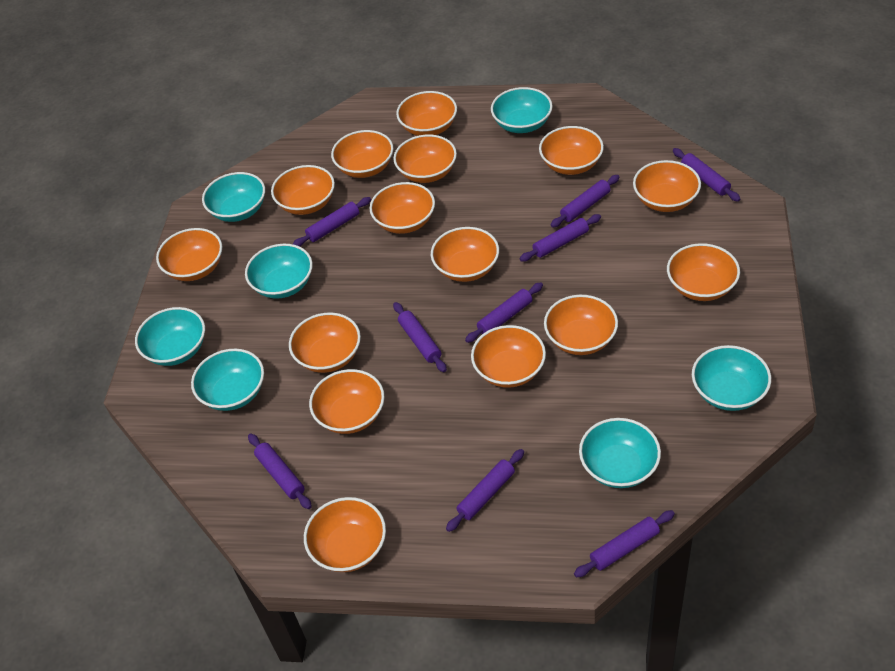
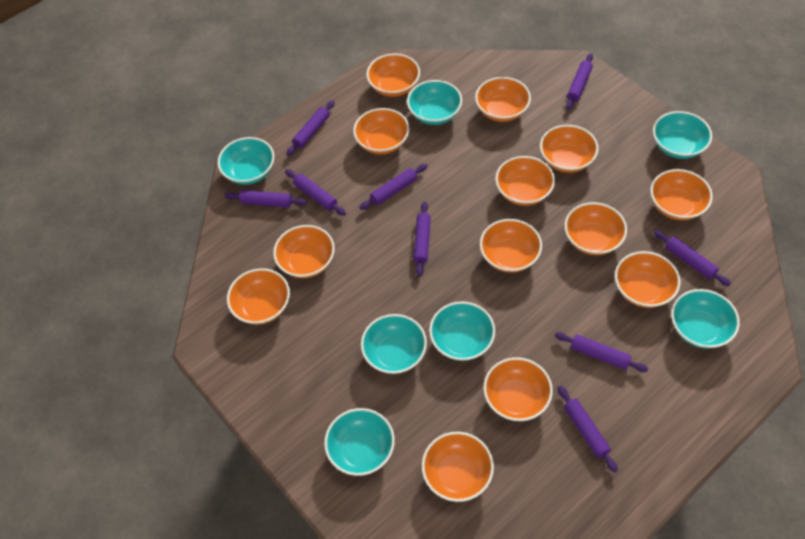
orange bowl: [156,228,222,281] [271,165,335,215] [289,313,361,373] [304,497,386,572] [309,369,385,434] [331,130,393,178] [370,182,435,234] [393,135,457,183] [396,91,457,136] [431,227,499,282] [471,325,546,388] [539,126,604,175] [544,295,618,355] [633,160,701,212] [667,243,740,301] = 15 -> [227,268,290,325] [273,225,335,278] [353,108,410,154] [366,54,420,97] [422,432,494,502] [475,77,531,122] [480,219,542,273] [483,357,553,421] [495,156,555,206] [540,125,598,173] [564,202,627,255] [615,251,680,308] [650,169,713,220] = 13

